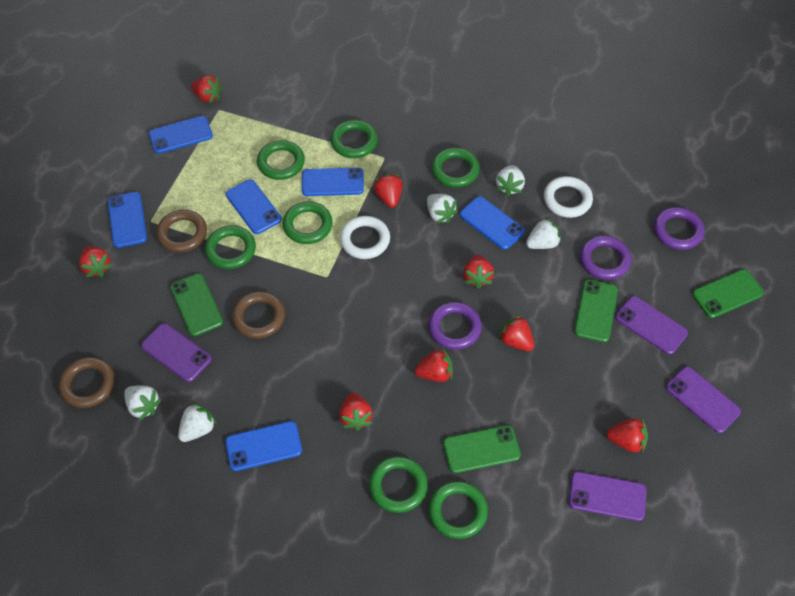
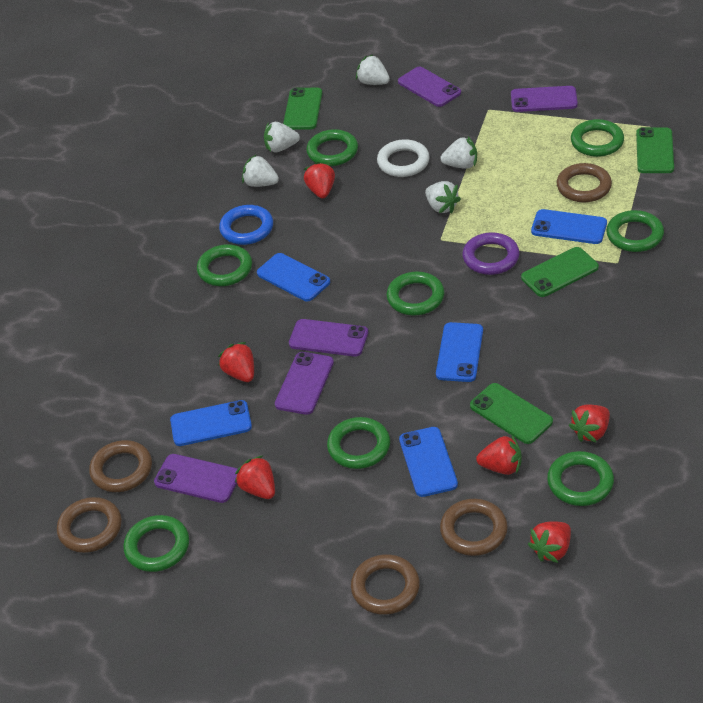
blue phone: [108,192,147,248] [149,116,213,154] [225,421,302,471] [226,179,282,234] [302,168,364,196] [460,196,525,250] = 6 -> [170,400,252,446] [257,253,330,301] [399,427,458,497] [436,322,483,382] [531,209,607,244] = 5
blue ring: none = 0 -> [219,205,273,245] = 1
brown ring: [59,357,115,408] [156,210,207,253] [232,291,285,339] = 3 -> [57,497,122,553] [89,440,152,492] [351,554,420,615] [440,499,508,556] [557,163,612,202] = 5
green ring: [205,225,256,269] [257,140,305,180] [283,201,333,244] [331,120,378,158] [369,456,428,513] [428,481,488,539] [432,148,480,188] = 7 -> [123,515,189,572] [197,244,252,286] [306,129,358,166] [327,417,390,469] [387,272,444,315] [547,451,614,506] [571,119,624,157] [606,210,664,252] = 8
purple phone: [141,323,212,382] [569,471,647,521] [615,296,688,355] [666,367,741,433] = 4 -> [154,454,238,503] [275,352,334,415] [289,319,368,357] [398,67,461,107] [511,86,578,112] = 5
purple ring: [428,302,482,350] [580,235,631,280] [654,207,705,250] = 3 -> [462,232,520,275] = 1
red strawberry: [79,246,113,277] [191,75,222,104] [339,393,373,431] [374,174,403,208] [415,348,453,382] [463,254,494,289] [498,315,534,351] [607,418,648,454] = 8 -> [218,342,254,382] [235,455,275,499] [304,162,335,199] [476,434,522,475] [528,521,571,563] [568,405,610,442] = 6
white ring: [340,216,390,259] [544,176,593,218] = 2 -> [377,139,430,177] = 1

